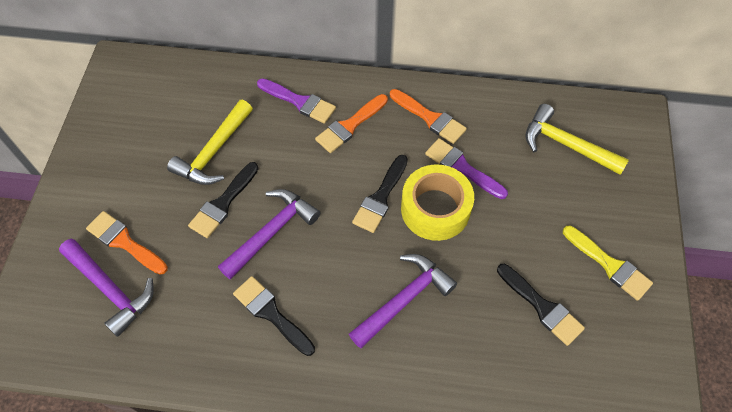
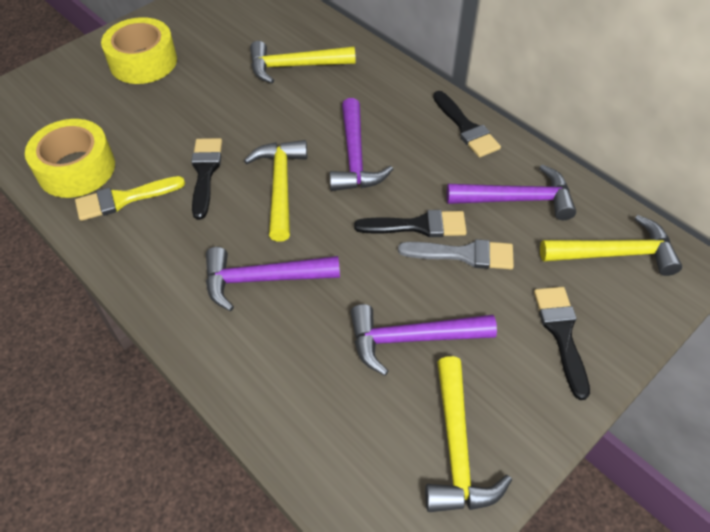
grey brush: none = 0 -> [398,239,514,269] = 1
orange brush: [86,211,168,275] [315,94,388,153] [390,89,467,144] = 3 -> none = 0
purple brush: [257,78,336,124] [425,138,508,199] = 2 -> none = 0
purple hammer: [59,239,154,337] [218,189,321,280] [349,254,457,348] = 3 -> [206,247,340,311] [330,98,393,191] [350,304,497,376] [447,165,576,220] = 4
yellow hammer: [167,100,253,185] [526,104,629,175] = 2 -> [244,140,307,242] [250,41,356,83] [425,356,512,512] [540,215,682,276] = 4
yellow tape: [401,164,474,241] = 1 -> [25,119,115,198] [101,17,177,84] = 2

